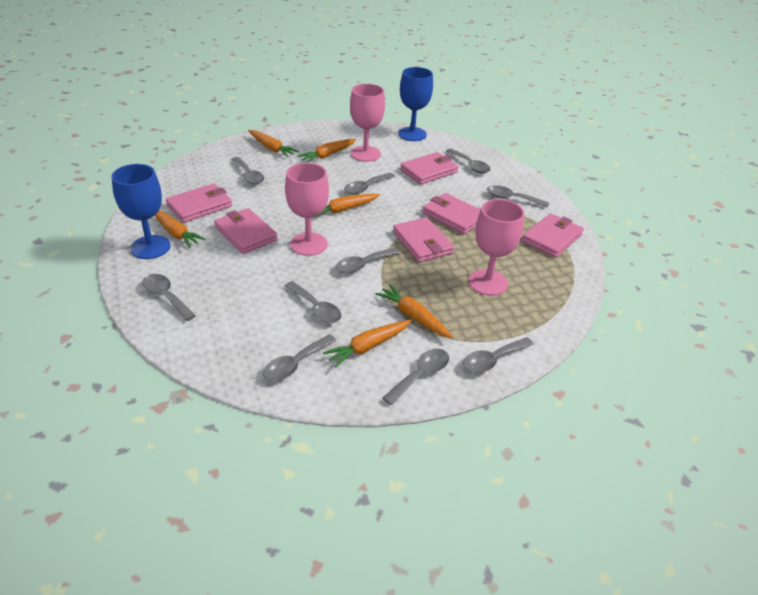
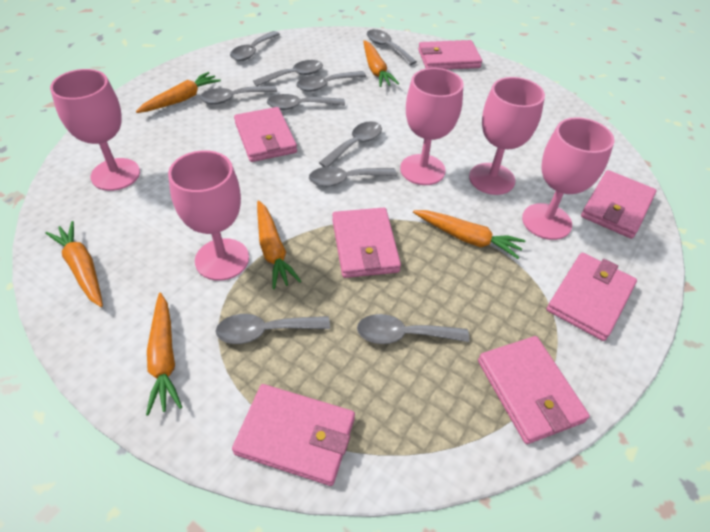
blue goblet: [111,164,171,259] [398,67,433,141] = 2 -> none = 0
pink goblet: [285,163,329,256] [350,84,385,162] [469,199,524,296] = 3 -> [50,69,140,191] [168,150,249,281] [400,68,464,185] [469,77,545,195] [522,117,614,240] = 5
pink wallet: [166,183,232,223] [214,208,278,254] [393,217,455,262] [400,152,458,184] [423,193,481,234] [522,213,584,258] = 6 -> [232,384,355,486] [234,107,297,162] [332,208,401,278] [418,40,482,70] [478,336,590,444] [547,253,637,341] [581,170,657,239] = 7

